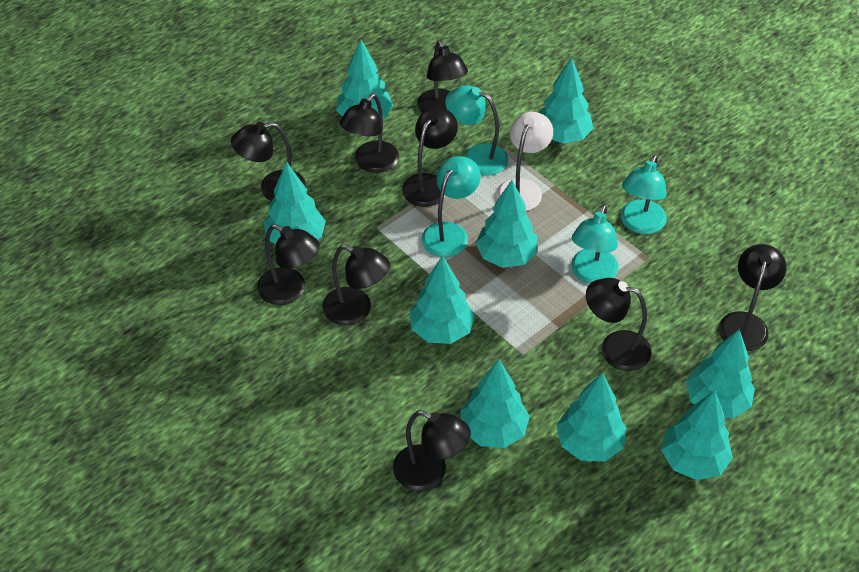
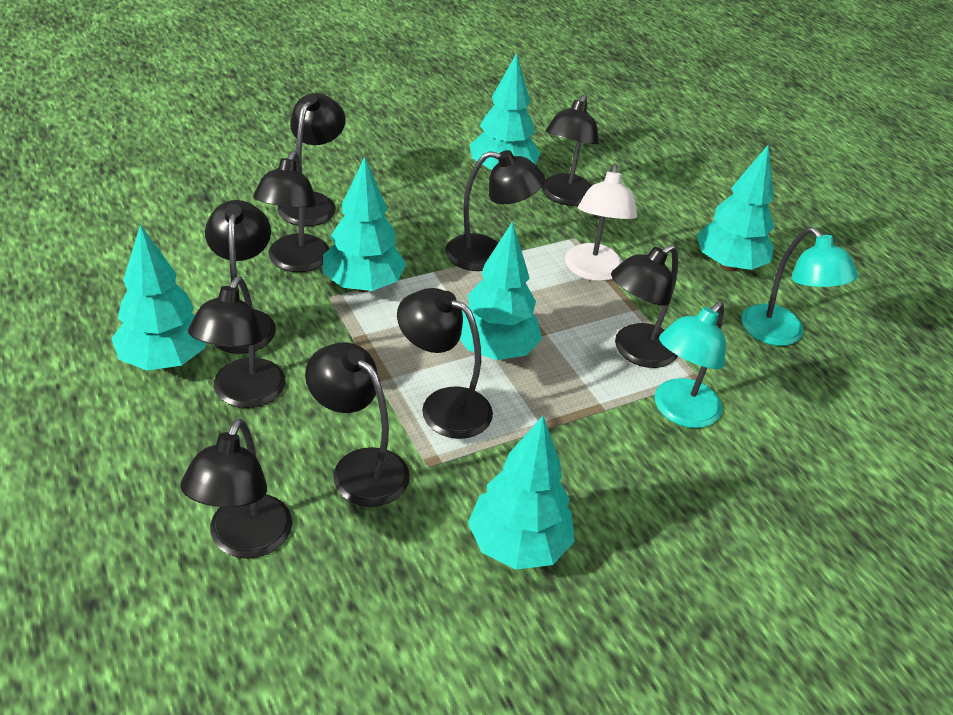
black lamp: [231,122,306,201] [257,224,320,305] [322,245,390,325] [340,94,399,173] [393,411,471,491] [402,108,458,207] [417,40,468,113] [586,278,652,371] [719,244,787,351] = 9 -> [180,419,292,559] [188,276,286,408] [205,200,276,354] [253,151,329,272] [277,93,346,226] [305,342,410,507] [397,288,493,439] [445,150,545,271] [542,95,599,206] [611,244,678,368] = 10
turquoise lamp: [422,156,481,257] [445,85,508,176] [571,204,619,284] [621,154,667,234] = 4 -> [655,302,726,428] [741,227,858,346] = 2
turquoise tree: [264,162,326,244] [336,39,393,119] [409,255,475,344] [460,359,530,448] [476,180,538,268] [539,57,593,144] [556,373,627,461] [661,390,733,480] [686,329,755,418] = 9 -> [111,224,206,370] [323,157,406,292] [460,221,542,360] [468,416,575,570] [470,53,540,169] [696,145,774,271] = 6

